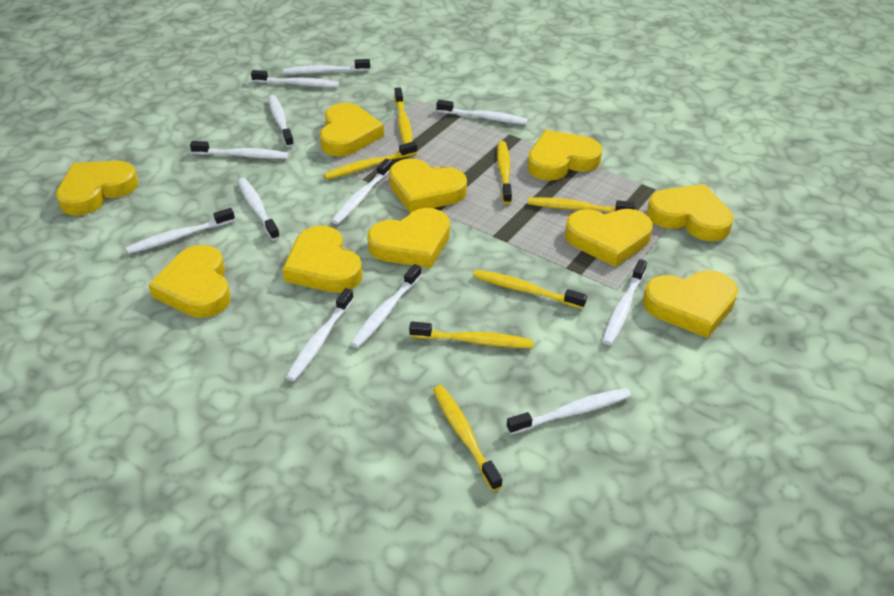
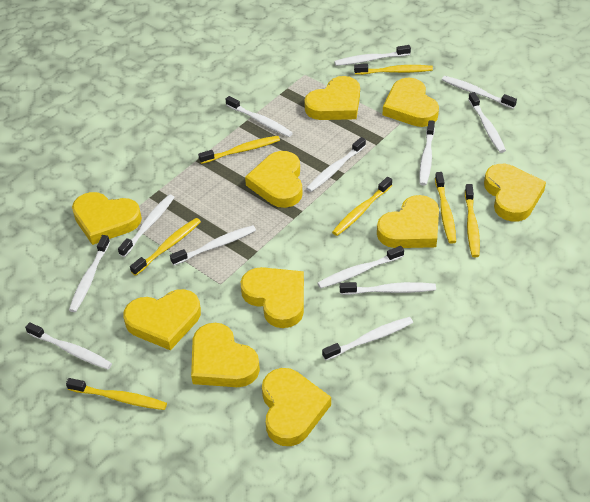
white toothbrush: [126,208,235,254] [190,141,289,159] [238,178,280,240] [251,70,339,87] [268,95,294,147] [283,59,370,74] [286,288,354,381] [331,159,392,225] [350,264,422,348] [437,100,528,125] [507,388,631,435] [602,259,647,345] = 12 -> [25,322,112,370] [69,235,110,312] [118,194,175,257] [170,225,256,265] [226,96,293,137] [306,137,366,192] [318,246,404,289] [322,317,413,360] [334,45,411,66] [340,282,436,295] [419,120,435,186] [442,76,517,109] [468,92,506,153] = 13

